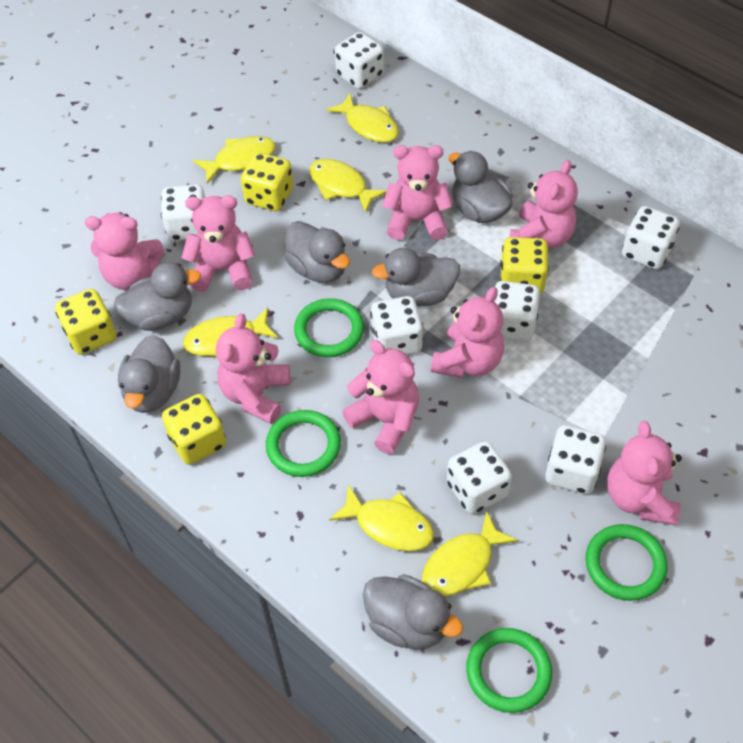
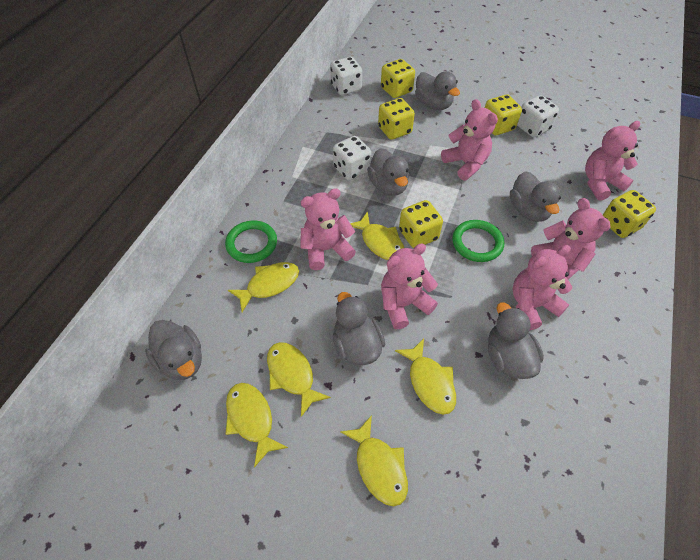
green ring: [266,410,341,477] [294,298,364,357] [466,628,552,713] [586,524,667,601] = 4 -> [225,220,277,263] [452,220,504,262] = 2
pink teddy bear: [85,212,164,290] [182,195,255,292] [216,314,290,424] [342,340,419,454] [382,145,453,240] [431,287,504,378] [510,160,578,248] [607,421,682,525] = 8 -> [300,188,356,270] [381,243,438,329] [441,99,498,181] [512,245,573,330] [531,198,611,280] [585,121,640,201] = 6
white dice: [161,184,205,241] [335,32,384,89] [370,296,423,355] [447,441,512,514] [494,281,540,342] [545,425,606,494] [622,206,680,269] = 7 -> [330,57,362,95] [333,136,371,181] [517,95,559,137] = 3
yellow dice: [55,289,116,355] [162,394,226,465] [241,153,293,211] [500,237,549,294] = 4 -> [378,98,415,140] [381,59,415,98] [399,200,443,248] [485,94,522,135] [603,190,656,238] = 5

